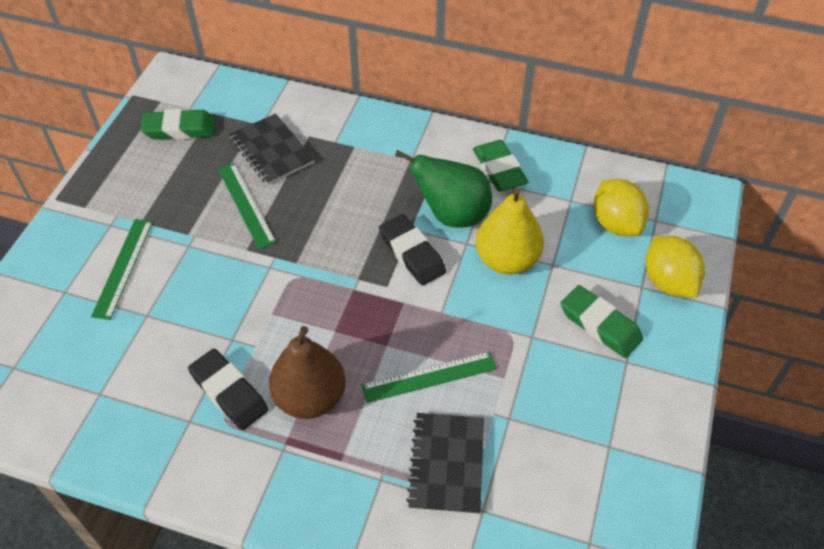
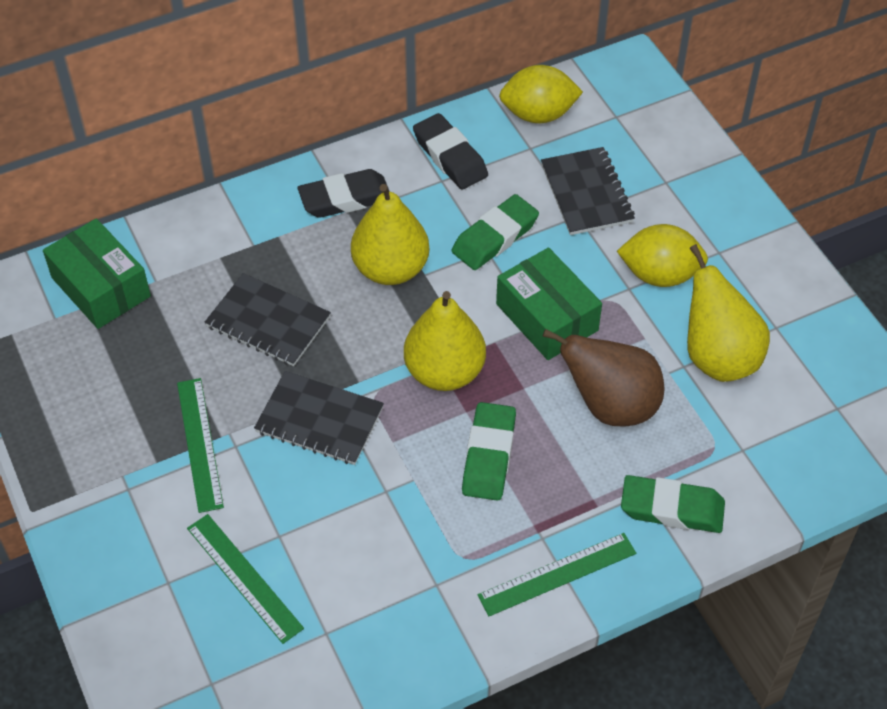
black notebook: [229,113,315,185] [406,413,484,515] = 2 -> [205,273,331,366] [254,371,384,465] [541,147,635,235] = 3
green box: none = 0 -> [43,218,151,329] [496,248,602,360] = 2
green pear: [395,150,492,228] = 1 -> none = 0
yellow pear: [476,187,544,275] = 1 -> [351,184,429,285] [404,291,486,391] [687,244,770,382] = 3

